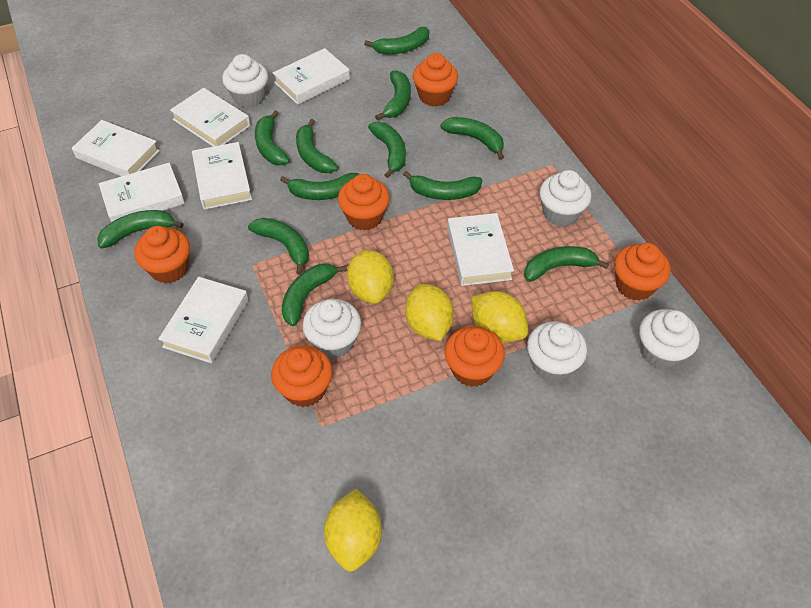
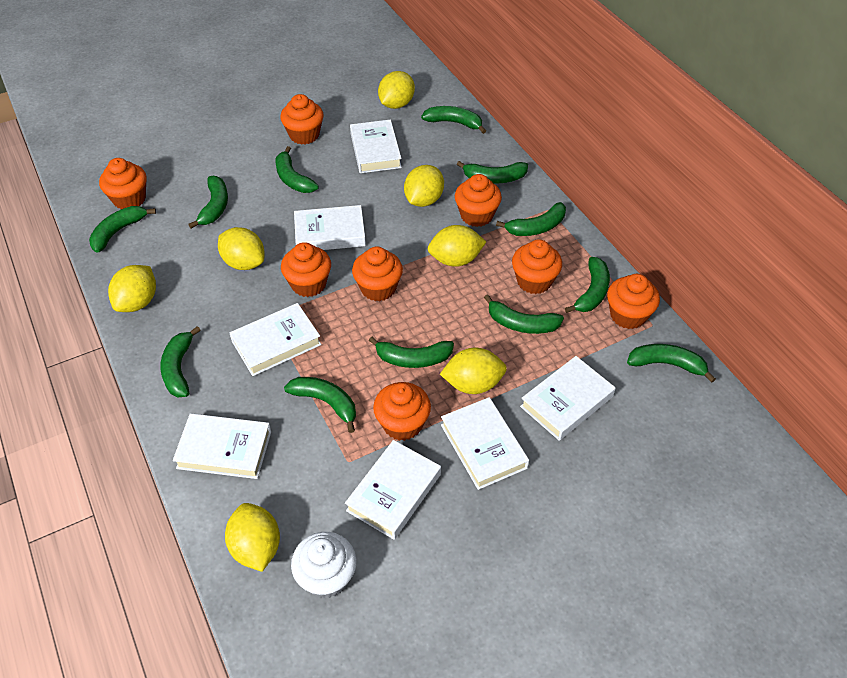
orange cupcake: [134,226,190,283] [271,345,333,407] [338,174,390,231] [413,53,458,107] [445,326,505,387] [614,243,671,300] = 6 -> [99,158,146,209] [280,94,324,145] [281,242,331,297] [352,246,403,301] [373,382,431,441] [455,174,502,227] [512,239,562,294] [607,274,660,329] = 8
white cupcake: [222,54,268,108] [303,299,361,358] [527,321,587,382] [540,170,591,226] [639,309,700,369] = 5 -> [291,532,356,598] = 1
yellow lemon: [324,489,382,572] [347,249,394,304] [405,284,454,341] [471,291,528,343] = 4 -> [108,265,156,312] [218,227,265,270] [225,503,280,572] [378,71,415,109] [404,165,444,207] [428,225,486,267] [440,348,507,394] = 7

